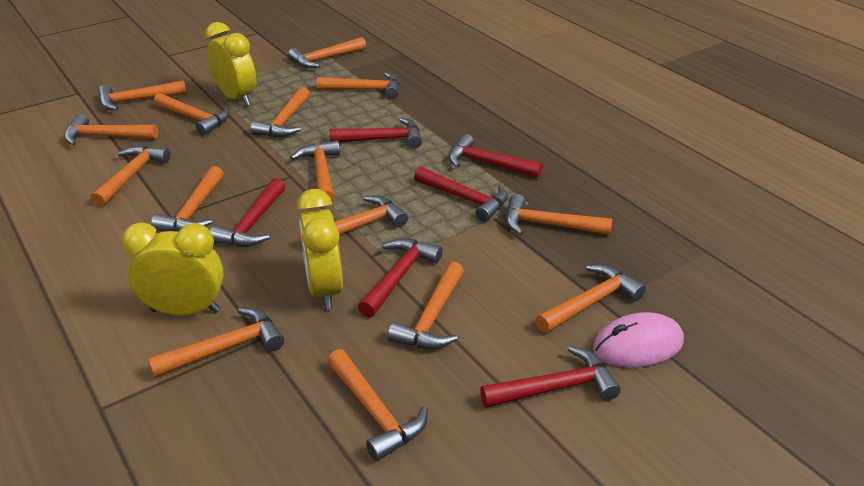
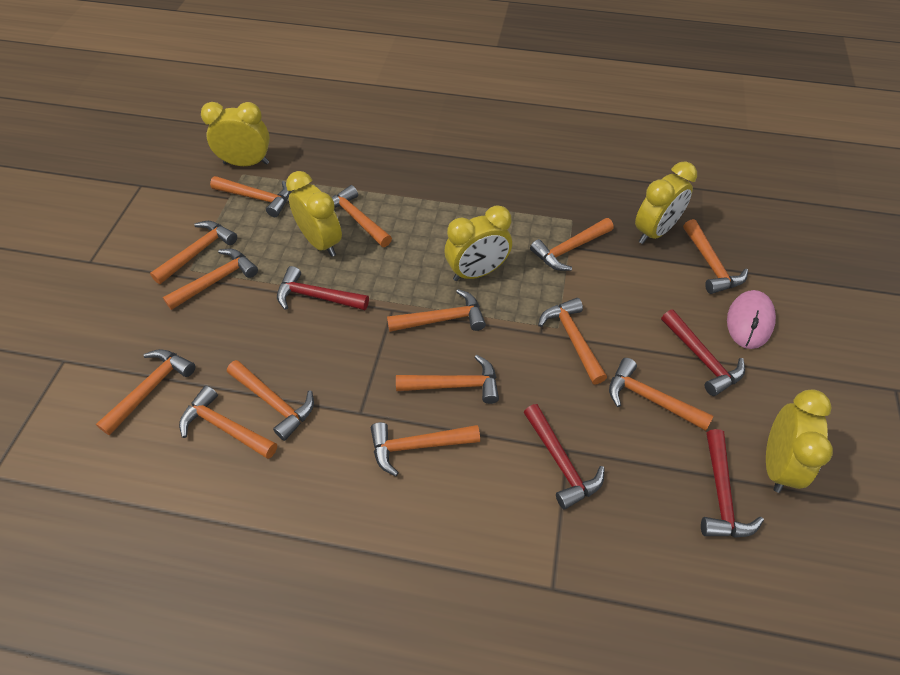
orange hammer: [64,114,158,145] [90,145,171,207] [98,80,187,110] [148,308,284,378] [151,166,224,232] [154,93,230,135] [250,87,310,137] [288,37,366,68] [290,140,340,202] [299,195,408,243] [317,72,399,99] [327,349,428,461] [388,262,464,349] [506,194,612,235] [536,264,646,333] = 15 -> [96,349,195,435] [150,221,237,284] [163,248,258,310] [179,385,277,459] [210,176,291,217] [227,360,314,441] [332,185,392,247] [371,422,480,476] [387,289,486,332] [396,355,499,404] [530,218,614,271] [538,298,607,385] [609,358,713,431] [683,219,748,294] = 14
red hammer: [210,178,285,247] [329,118,422,148] [358,238,443,318] [414,167,508,222] [449,134,543,178] [480,346,621,408] = 6 -> [277,266,369,310] [524,404,605,509] [661,310,745,396] [701,429,764,538] = 4
yellow clock: [121,223,224,316] [205,22,257,106] [297,189,343,310] = 3 -> [201,102,270,166] [286,171,342,257] [444,205,512,281] [635,161,697,244] [766,389,833,493] = 5

